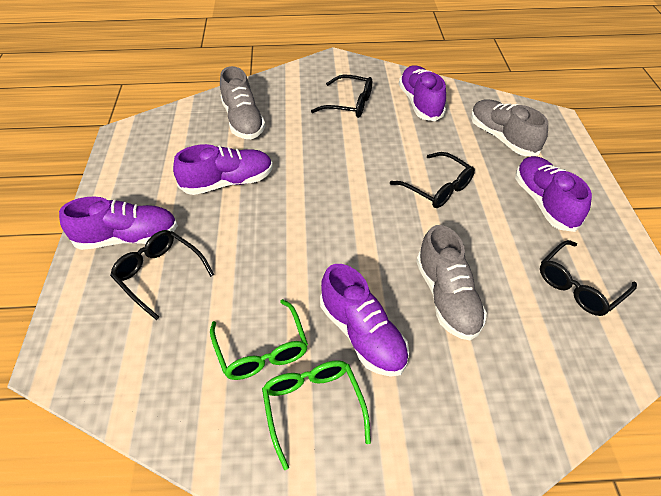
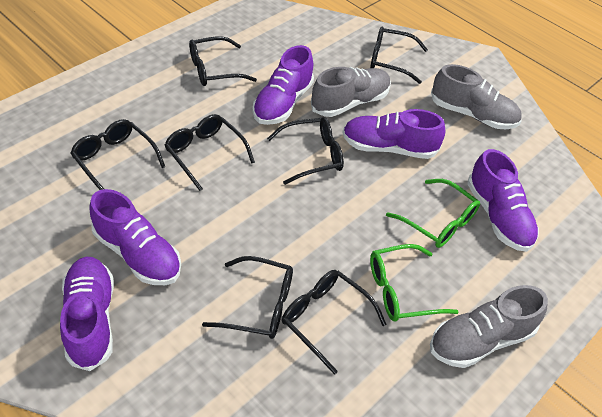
black glasses: [110,230,214,320] [311,75,372,118] [390,152,475,208] [540,240,637,316] = 4 -> [70,119,165,190] [164,114,255,191] [189,36,257,86] [202,256,293,339] [267,117,344,185] [282,270,387,375] [370,27,428,84] = 7

